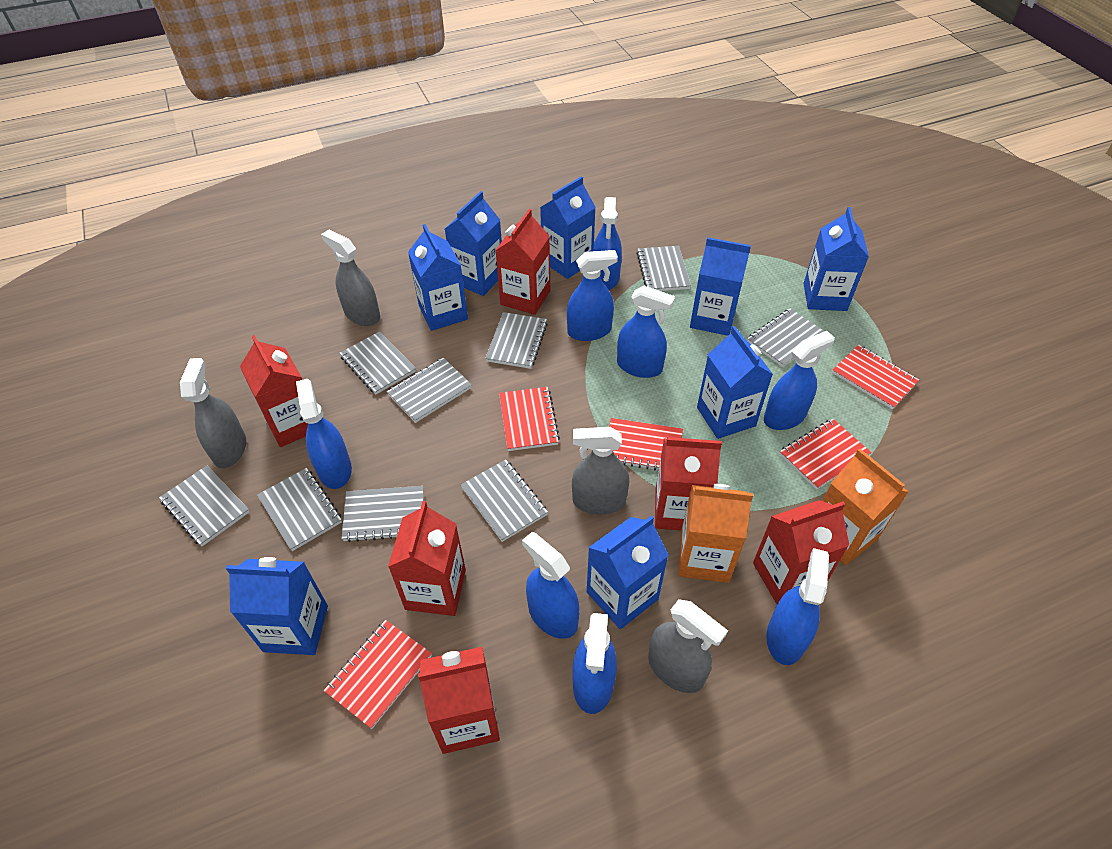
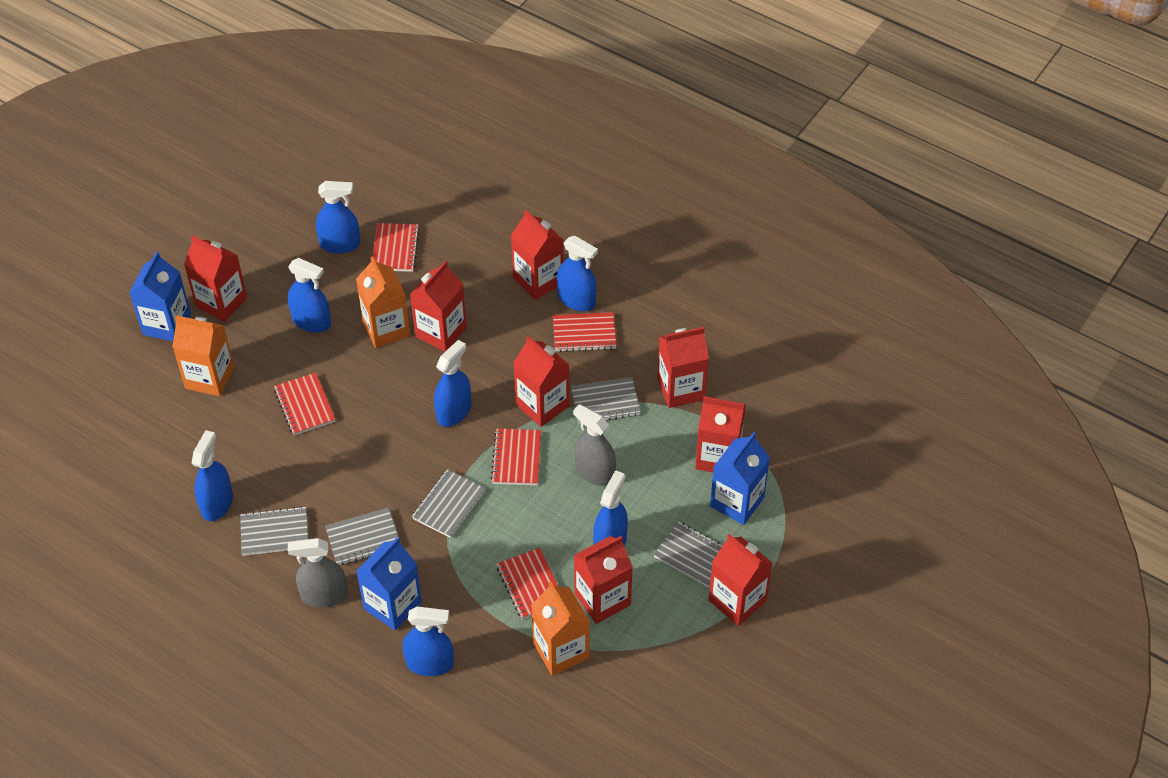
blue carton: [226,557,328,655] [408,224,468,331] [445,191,502,296] [540,176,596,279] [587,515,669,629] [690,237,751,336] [697,326,773,439] [803,207,869,311] = 8 -> [129,251,191,341] [356,537,422,631] [710,432,770,525] = 3
blue spray bottle: [296,379,352,489] [522,532,579,639] [567,250,618,341] [572,613,617,714] [593,197,622,290] [617,286,675,378] [764,331,835,430] [766,548,829,665] = 8 -> [191,430,233,521] [288,258,331,332] [316,181,360,253] [403,607,454,676] [434,340,471,427] [557,236,598,311] [593,470,628,546] = 7
grey notebook: [159,466,249,546] [257,468,342,551] [340,331,416,394] [341,486,424,542] [387,358,472,423] [461,460,548,542] [485,312,548,369] [636,246,691,291] [747,308,824,367] = 9 -> [240,506,308,556] [325,508,401,565] [412,469,486,538] [571,377,641,424] [654,521,722,588] = 5
grey spray bottle: [180,358,246,468] [321,229,380,326] [572,427,629,515] [648,599,728,693] = 4 -> [288,538,348,608] [573,404,616,486] = 2
orange carton: [678,484,753,583] [823,449,908,565] = 2 -> [173,315,234,396] [356,256,410,348] [531,582,590,676] = 3
red carton: [240,335,308,447] [388,501,466,616] [418,647,500,754] [495,209,550,315] [655,437,722,530] [753,500,850,604] = 6 -> [184,235,247,322] [410,261,467,352] [511,210,564,300] [513,336,569,427] [574,536,633,624] [658,327,709,408] [695,396,746,473] [709,534,773,626] = 8

